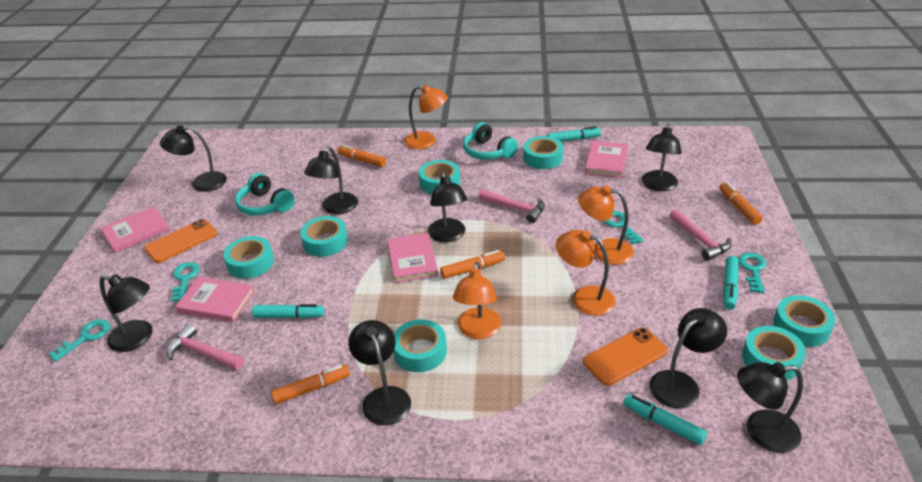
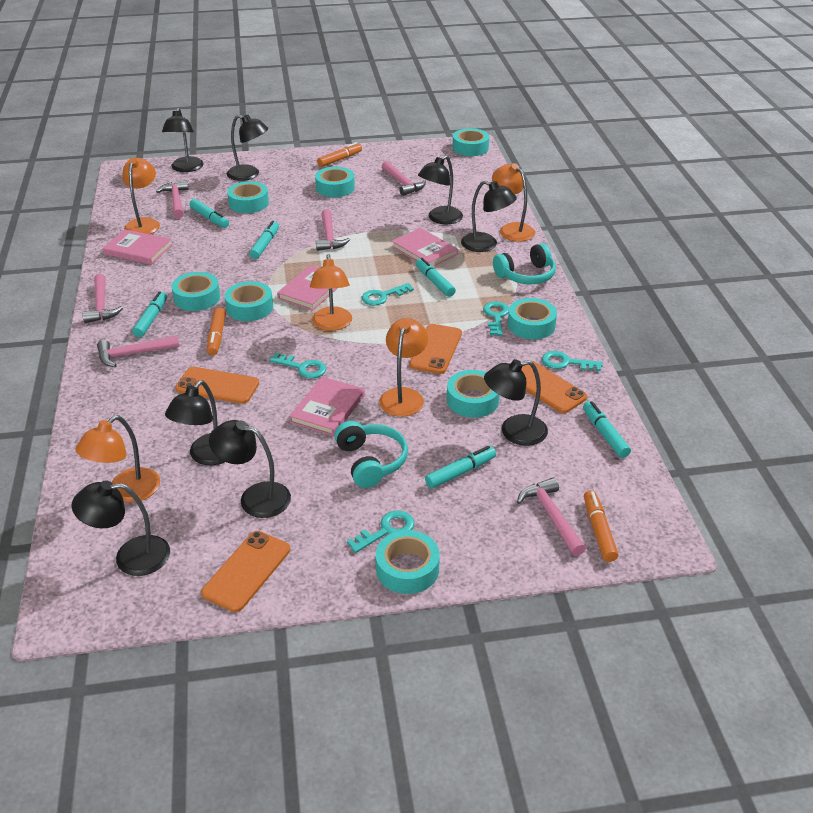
orange lamp: [404,85,448,149] [453,262,501,339] [556,230,616,316] [578,185,634,265] = 4 -> [75,415,160,503] [122,158,160,234] [310,254,352,331] [379,318,428,417] [492,163,535,242] = 5
orange marker: [271,365,350,404] [337,145,386,167] [440,250,505,279] [719,182,762,225] = 4 -> [207,307,226,355] [317,142,362,167] [584,490,618,562] = 3
orange phone: [144,219,217,263] [583,328,668,386] = 2 -> [175,367,259,404] [201,531,290,612] [410,324,462,374] [521,361,587,413] = 4
pink hammer: [167,324,244,370] [479,189,545,223] [669,209,732,261] = 3 -> [82,274,123,323] [97,335,179,367] [156,180,189,218] [316,209,350,251] [382,161,426,196] [517,477,586,556] = 6
turquoise key: [49,319,110,362] [171,262,200,302] [604,211,644,244] [738,253,766,293] = 4 -> [269,353,326,378] [347,510,415,553] [362,283,414,305] [483,301,509,336] [542,351,603,371] = 5
turquoise marker: [252,304,324,319] [547,126,601,142] [623,394,707,445] [723,256,739,310] = 4 -> [132,291,167,337] [189,199,229,228] [249,221,279,259] [416,258,456,297] [425,446,496,489] [583,401,631,458] = 6
turquoise tape: [223,236,274,279] [300,216,348,257] [393,319,447,372] [419,160,460,194] [523,136,563,169] [742,326,806,380] [773,295,835,347] = 7 -> [171,272,220,311] [225,281,273,321] [227,181,269,213] [315,167,355,197] [376,530,440,594] [447,370,499,418] [452,128,489,156] [508,298,557,339] = 8

